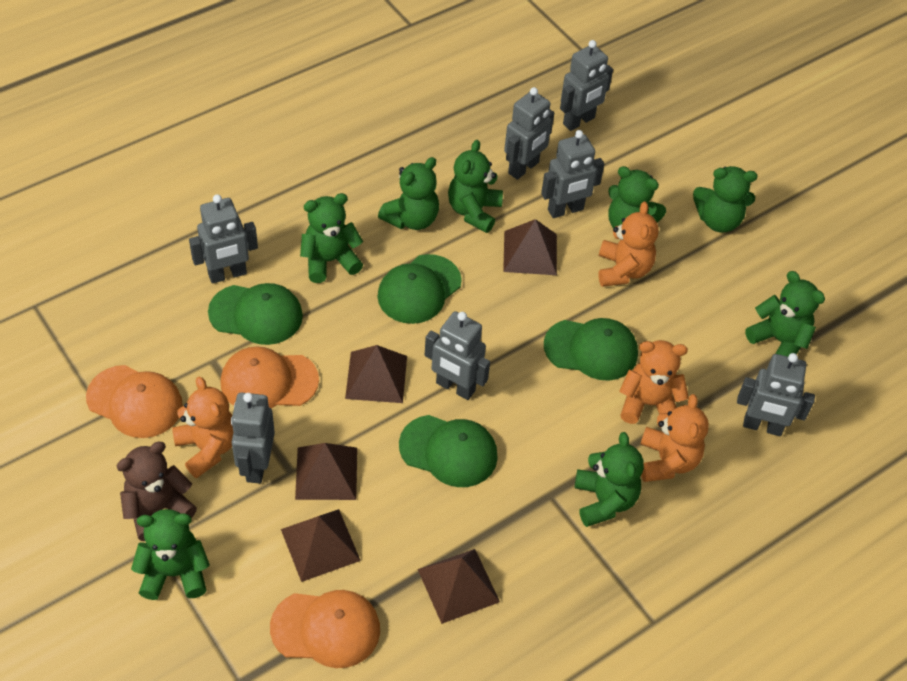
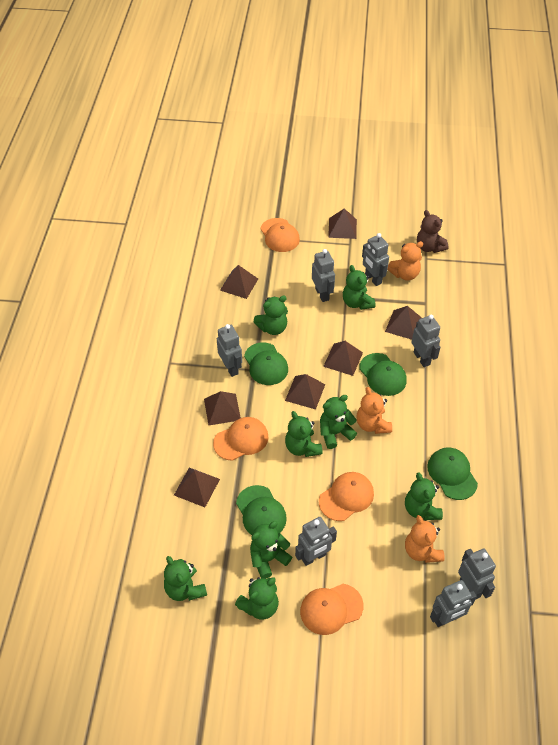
brown pyramid: [281,509,361,582] [295,443,357,500] [345,345,407,403] [418,549,500,624] [503,219,557,275] = 5 -> [174,467,220,507] [204,391,241,426] [220,265,258,299] [285,374,325,409] [323,341,363,376] [328,208,357,239] [385,306,422,340] = 7
orange cap: [86,365,183,438] [220,347,319,408] [270,590,380,668] = 3 -> [213,417,268,461] [260,218,300,252] [300,584,364,635] [319,472,374,521] = 4
orange teddy bear: [172,376,233,478] [598,201,659,287] [619,340,689,424] [640,394,709,482] = 4 -> [356,387,392,434] [388,241,423,281] [405,515,445,563] = 3

